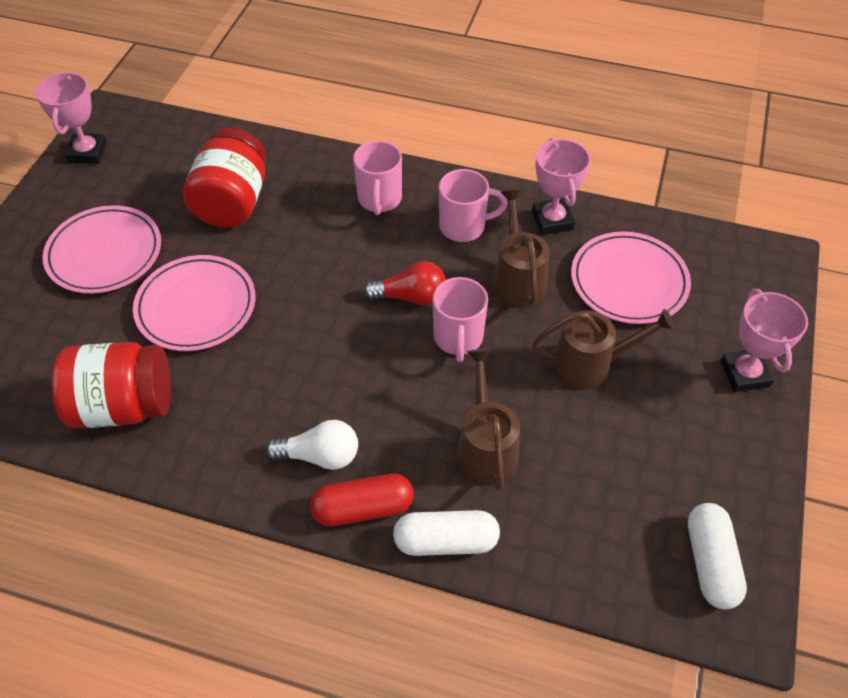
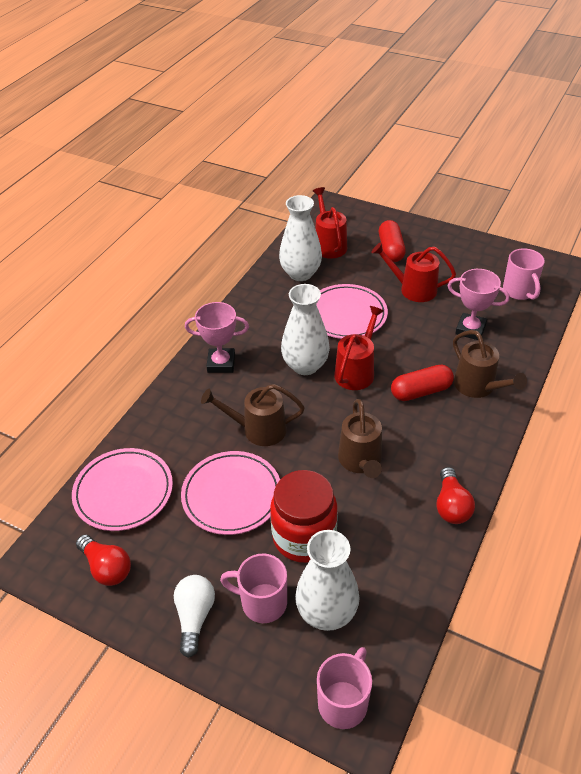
pink trophy: [35,72,107,164] [532,138,591,235] [721,289,808,392] = 3 -> [185,302,249,373] [448,269,510,340] = 2
red capsule: [310,474,414,527] = 1 -> [379,220,406,262] [391,365,454,401] = 2
red jar: [51,342,171,428] [183,127,266,228] = 2 -> [270,470,338,563] = 1
red light bulb: [363,261,446,305] = 1 -> [76,535,131,586] [436,467,475,524] = 2
red watering can: none = 0 -> [313,187,347,259] [334,306,384,390] [371,242,456,302] = 3
white capsule: [393,510,500,556] [688,503,747,610] = 2 -> none = 0
white vase: none = 0 -> [279,195,322,281] [281,284,330,375] [295,530,359,631] = 3

